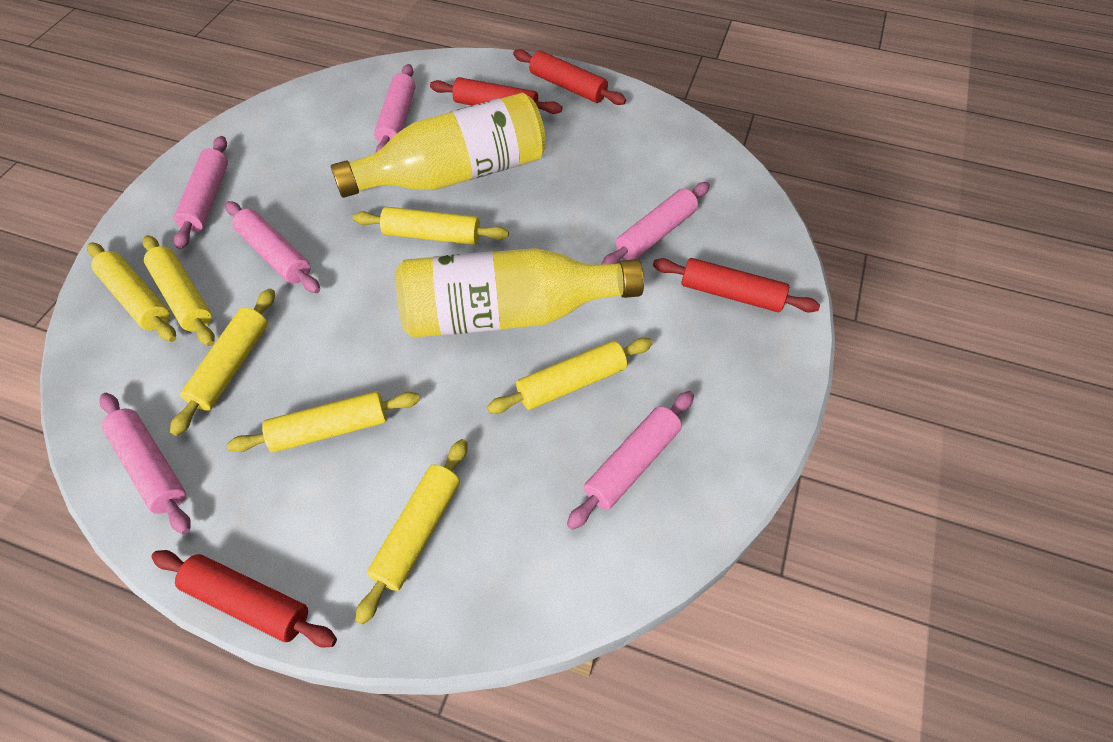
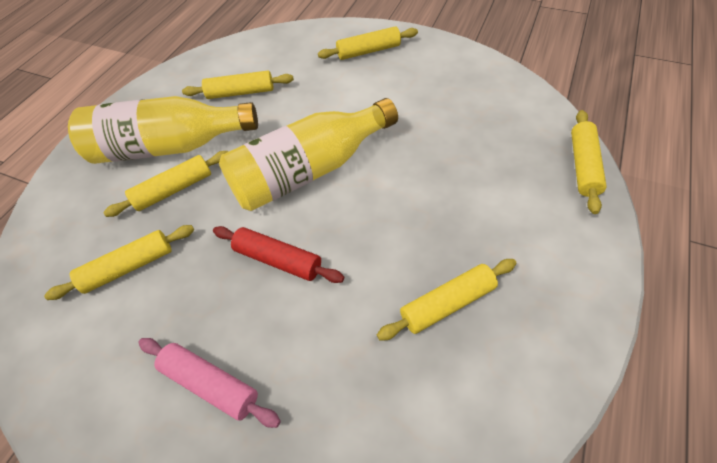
pink rolling pin: [99,393,191,534] [174,136,228,249] [225,201,320,293] [374,64,416,152] [567,391,694,530] [602,182,710,264] = 6 -> [138,338,281,428] = 1
red rolling pin: [151,550,337,648] [430,77,562,114] [513,49,626,105] [653,258,820,312] = 4 -> [213,226,344,283] = 1
yellow rolling pin: [87,242,176,342] [143,235,215,346] [170,288,275,436] [227,391,420,452] [353,207,509,245] [355,439,468,625] [487,338,653,414] = 7 -> [44,225,194,300] [103,151,228,217] [182,71,294,99] [318,26,418,60] [377,259,517,341] [571,110,606,214] = 6

